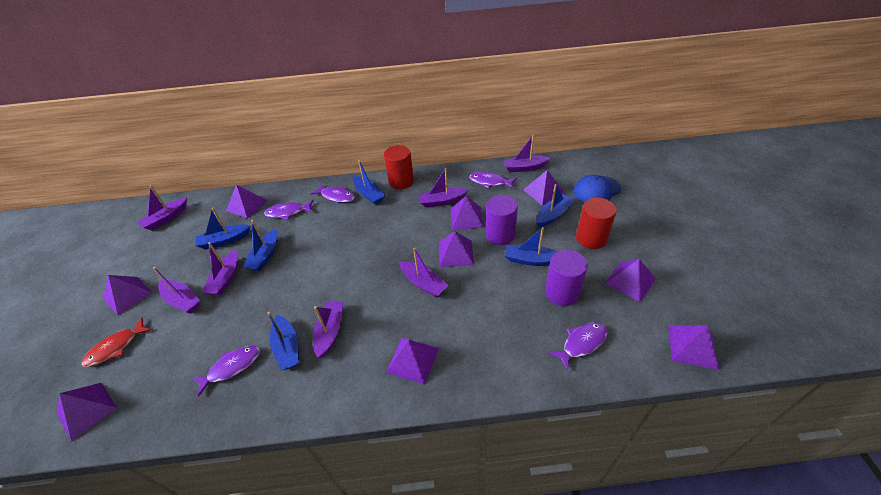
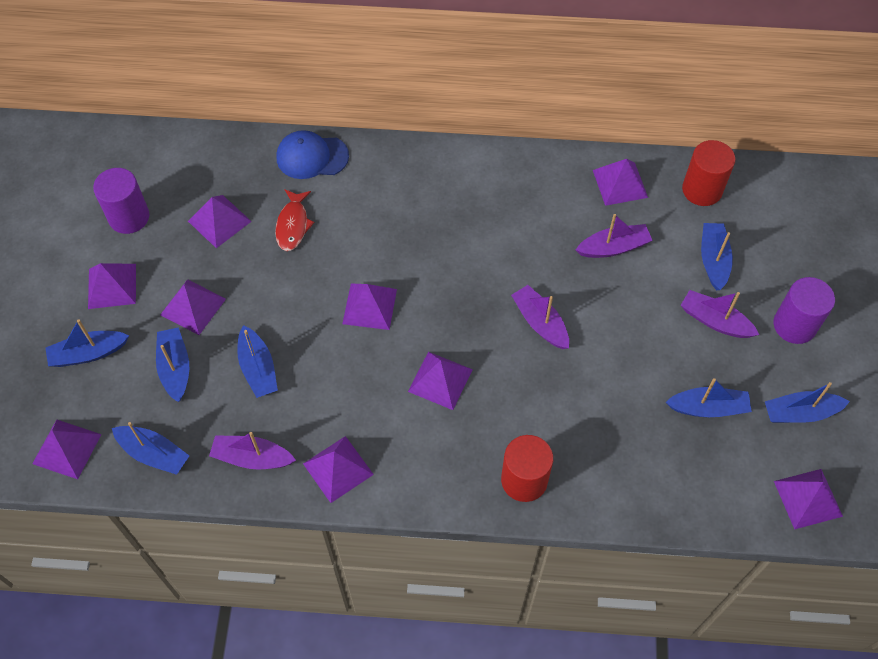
blue boat: [195,208,251,249] [243,220,277,271] [267,312,299,371] [353,160,386,205] [505,227,558,266] [536,184,575,227] = 6 -> [45,319,129,367] [112,422,189,475] [156,327,189,402] [237,325,278,398] [666,378,752,417] [701,223,733,290] [765,382,850,423] = 7
purple boat: [137,185,187,230] [153,267,200,314] [202,242,238,295] [313,301,344,358] [399,248,449,297] [418,168,468,207] [503,135,550,172] = 7 -> [209,432,296,470] [511,285,569,349] [576,214,653,258] [681,290,759,338] = 4
purple fish: [191,346,260,397] [264,200,313,220] [310,184,355,203] [469,172,517,189] [549,322,607,370] = 5 -> none = 0

